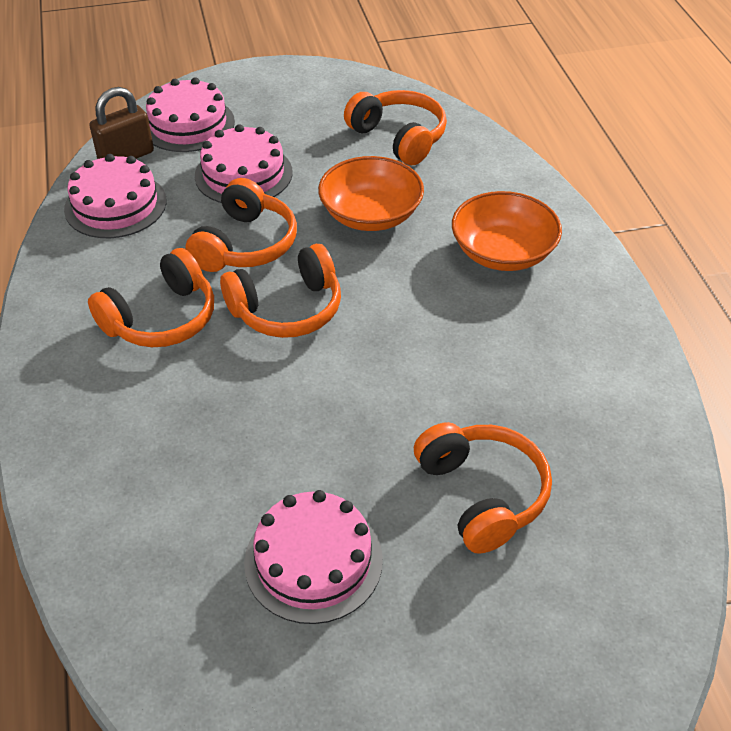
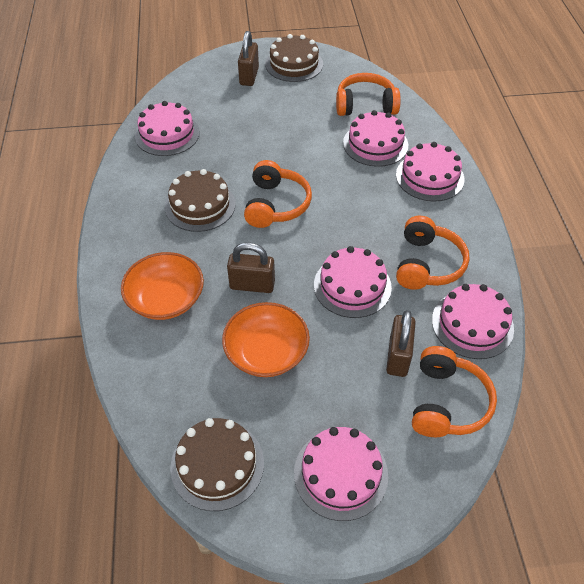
brown cake: none = 0 -> [165,169,236,232] [170,418,264,511] [265,34,323,82] = 3
brown padlock: [89,87,154,159] = 1 -> [227,242,275,293] [238,31,259,86] [386,310,416,377] = 3
orange headphones: [88,248,214,347] [185,178,297,272] [220,244,341,338] [344,90,447,165] [414,422,552,554] = 5 -> [244,160,312,228] [336,73,401,116] [396,216,470,290] [412,346,497,437] = 4
pink cake: [64,154,167,238] [146,77,235,152] [195,124,293,203] [244,490,383,624] = 4 -> [135,101,200,156] [294,427,388,521] [314,246,392,318] [343,110,408,167] [396,142,465,202] [432,284,514,359] = 6

